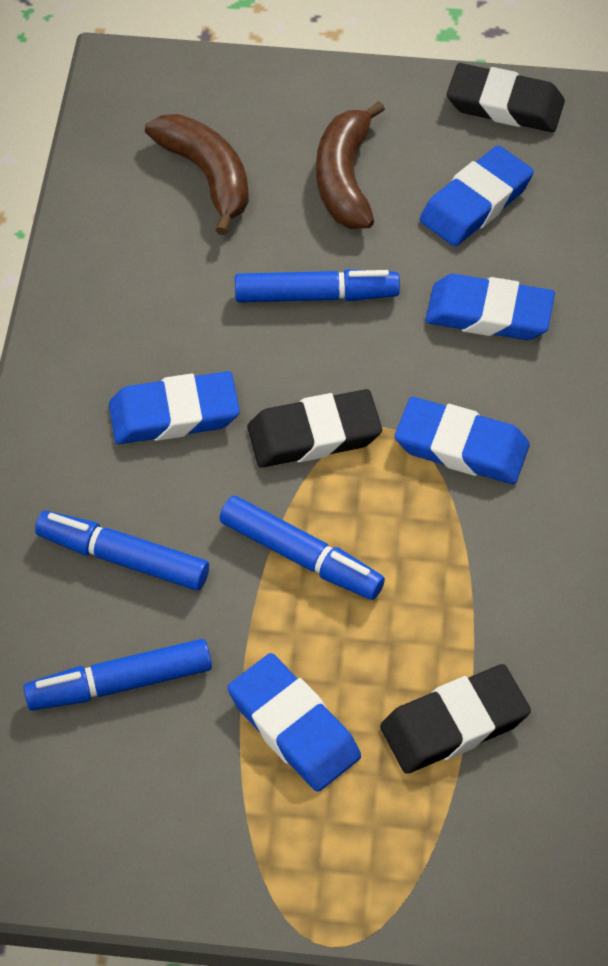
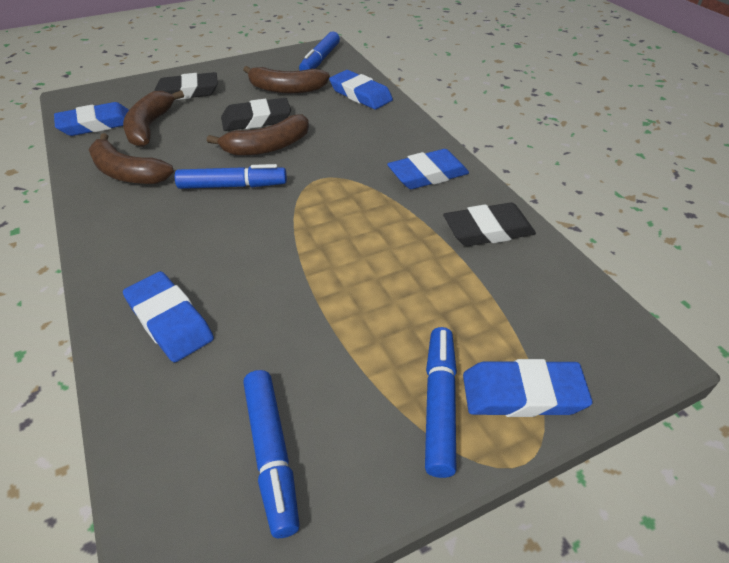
brown banana: [145,114,249,235] [316,101,385,229] = 2 -> [89,133,174,184] [123,90,184,147] [207,114,309,156] [243,66,330,94] = 4

